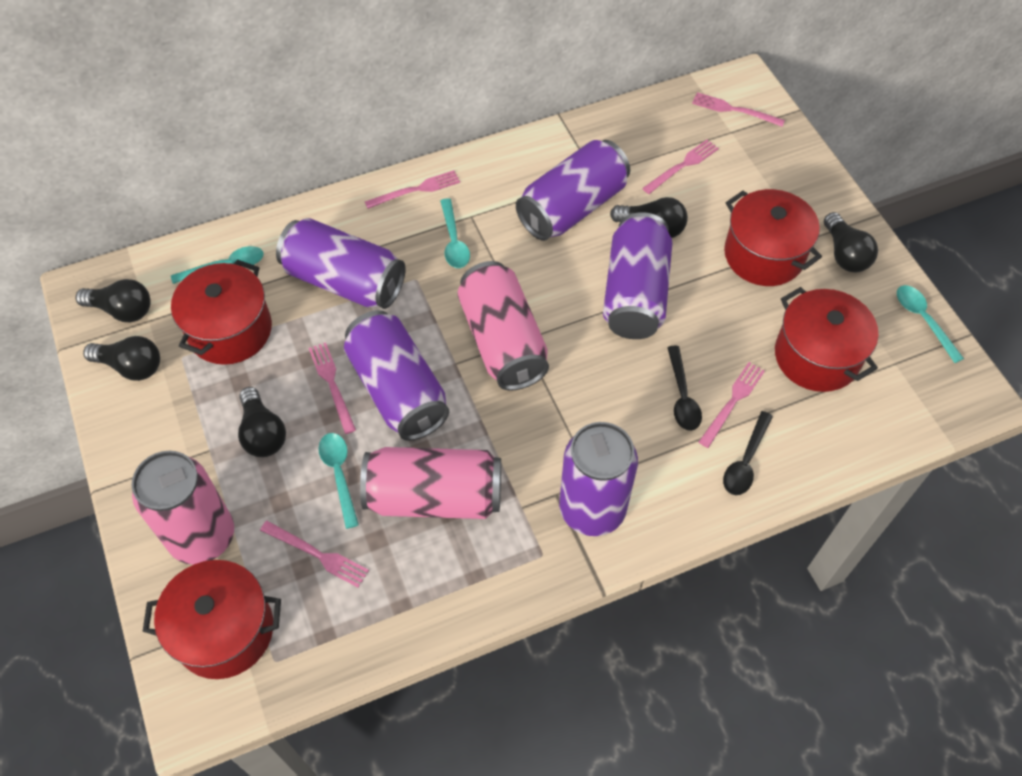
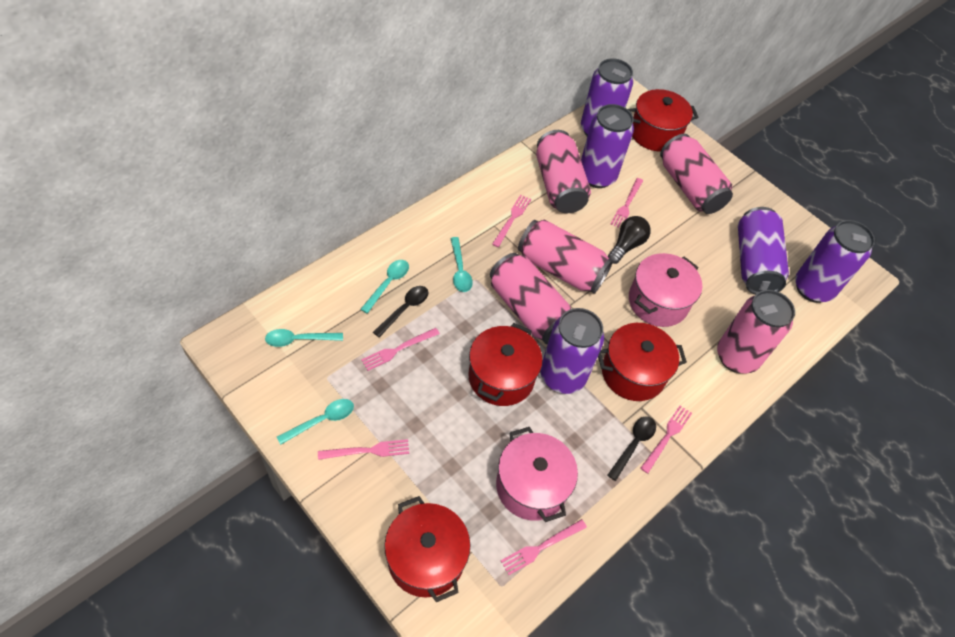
black light bulb: [76,279,151,322] [83,336,160,381] [238,387,286,457] [610,197,688,238] [824,212,878,273] = 5 -> [608,216,651,264] = 1
pink can: [132,451,234,565] [360,447,501,519] [458,261,549,390] = 3 -> [490,253,571,344] [518,219,613,294] [536,130,591,213] [660,134,733,214] [717,290,795,373] = 5
pink pot: none = 0 -> [496,427,578,522] [629,253,702,327] = 2

